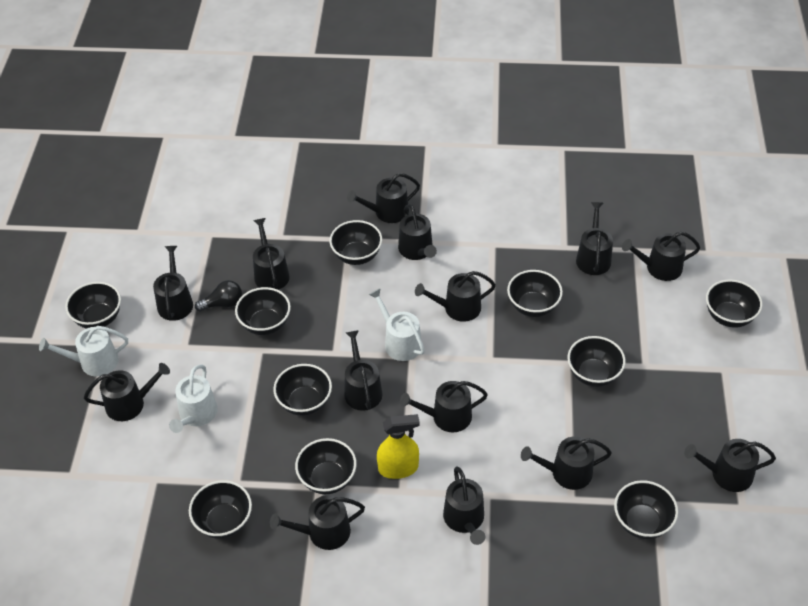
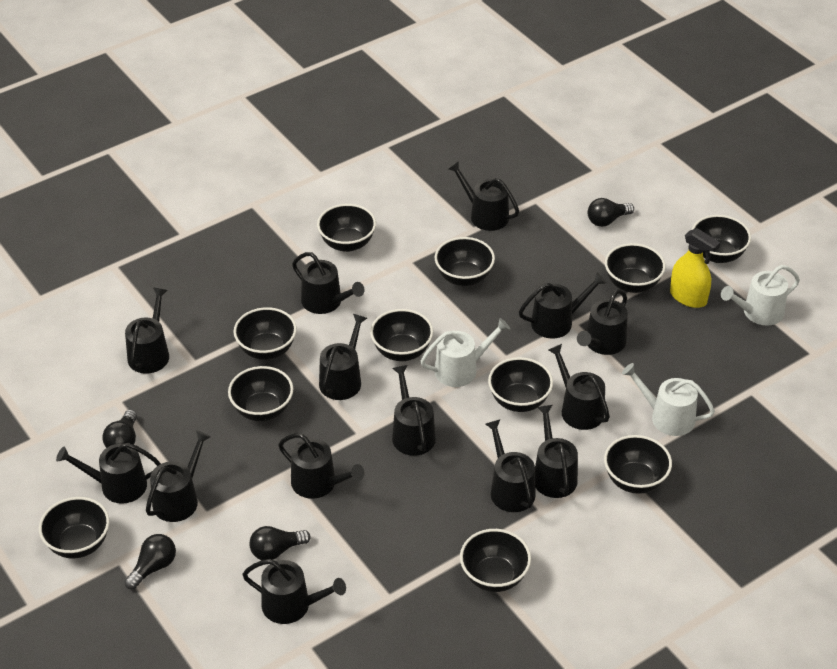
black bowl: [65,282,121,329] [189,480,252,539] [235,287,291,335] [273,364,332,416] [295,438,357,494] [329,220,382,265] [507,270,563,317] [567,336,626,387] [614,480,678,539] [706,279,763,328] = 10 -> [39,497,110,559] [228,366,293,421] [234,307,297,360] [317,204,376,252] [370,309,433,361] [435,237,495,286] [460,529,531,592] [488,357,553,412] [604,435,672,494] [605,243,666,293] [692,215,751,263] = 11
black light bulb: [195,280,242,312] = 1 -> [103,410,137,448] [124,534,176,589] [249,526,311,560] [588,198,634,227] = 4

